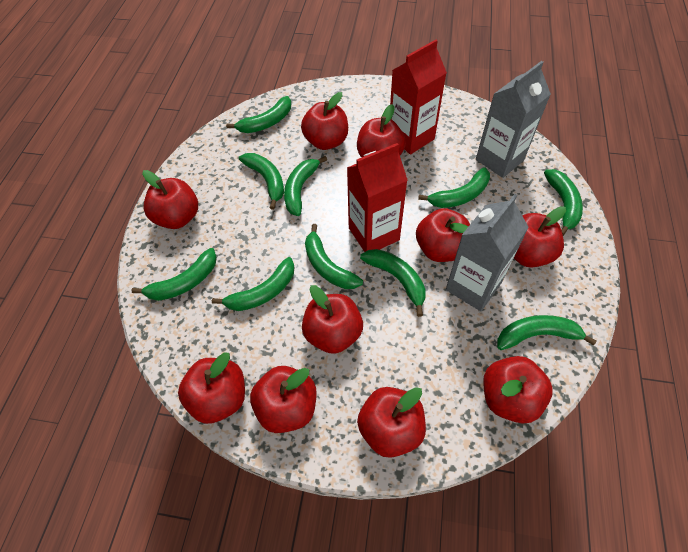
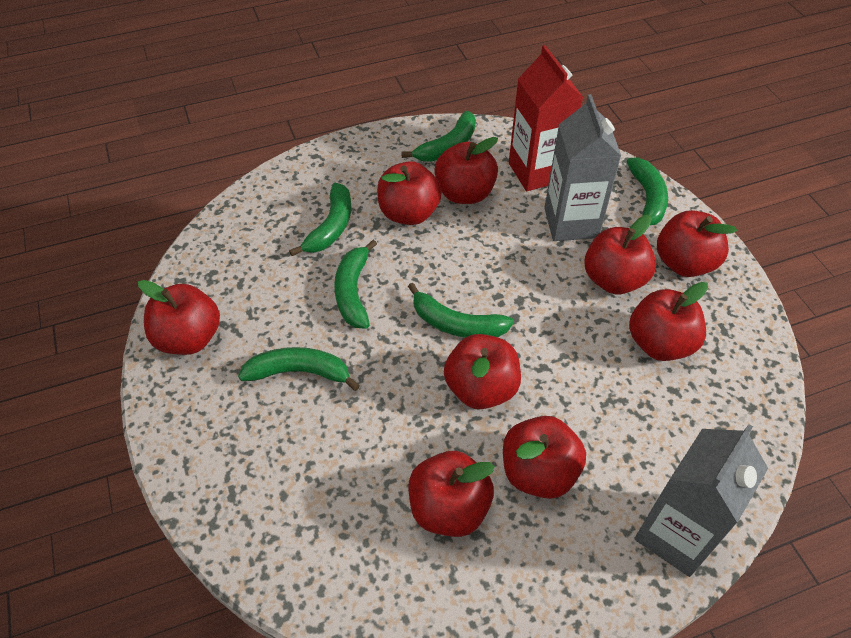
green banana: [131,248,217,301] [212,257,295,311] [226,96,291,133] [239,153,284,210] [284,156,327,216] [305,224,363,289] [360,249,426,317] [418,167,490,208] [497,315,597,350] [544,169,583,236] = 10 -> [238,347,360,391] [289,183,351,256] [334,240,377,329] [401,110,476,162] [408,283,514,338] [627,157,668,225] = 6
red apple: [142,170,198,229] [178,352,245,424] [250,366,316,433] [301,92,348,150] [302,285,363,354] [357,104,406,157] [357,387,426,458] [416,208,470,262] [483,356,553,424] [514,206,566,267] = 10 -> [138,280,220,355] [377,161,442,225] [408,451,495,537] [434,137,498,204] [444,334,521,409] [503,416,586,499] [584,215,656,294] [629,282,708,361] [657,210,737,277] = 9
red carton: [347,143,408,252] [390,40,447,155] = 2 -> [509,45,584,191] = 1

